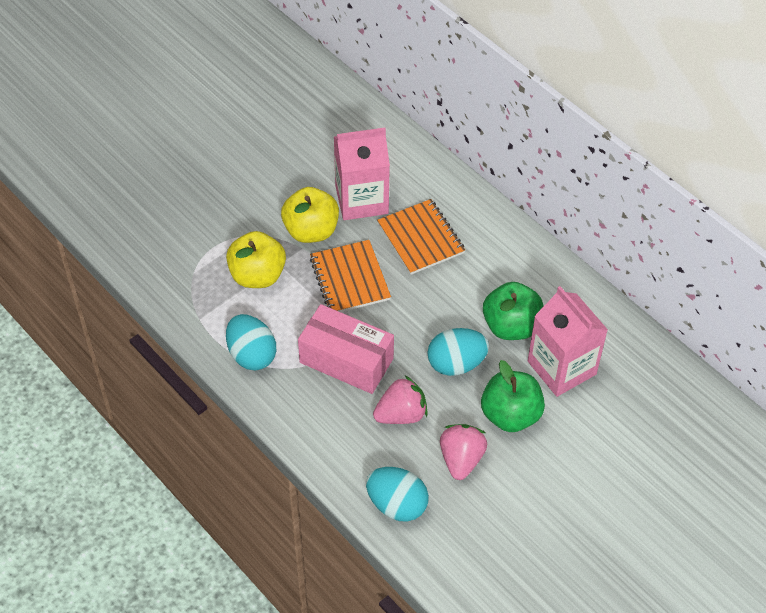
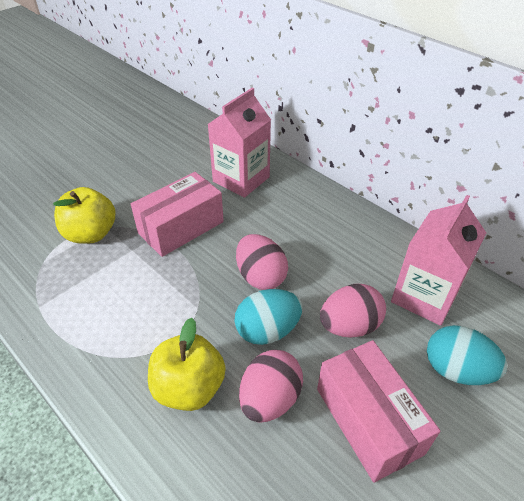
green apple: [481,360,545,432] [483,282,544,340] = 2 -> none = 0
orange notebook: [310,240,391,312] [377,199,465,275] = 2 -> none = 0
pink box: [298,304,394,394] = 1 -> [131,172,224,257] [317,340,440,483] = 2
pink egg: none = 0 -> [236,234,288,290] [239,350,303,423] [320,284,386,338] = 3
pink strawberry: [373,376,428,424] [440,424,487,480] = 2 -> none = 0
turquoise egg: [226,314,276,370] [366,467,429,522] [427,328,489,376] = 3 -> [234,289,303,345] [427,325,507,385] = 2

